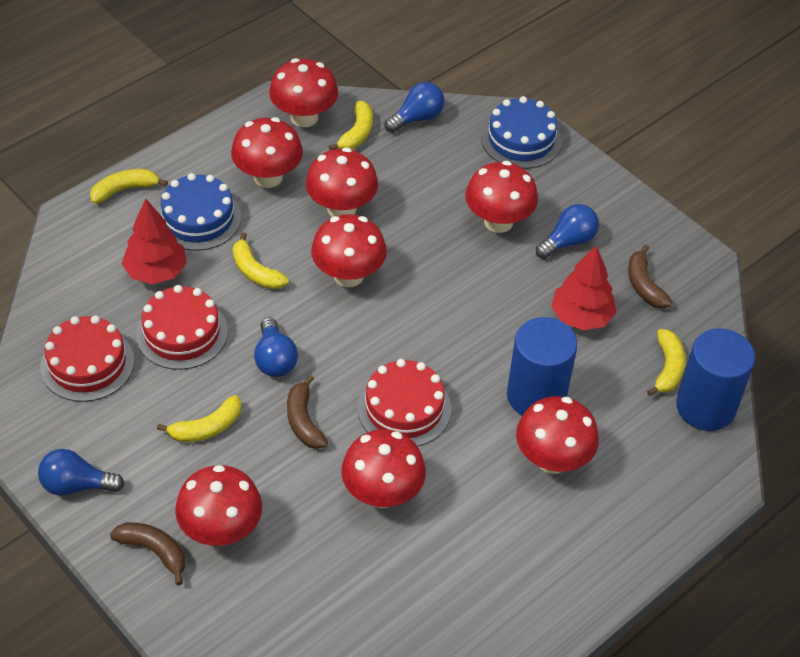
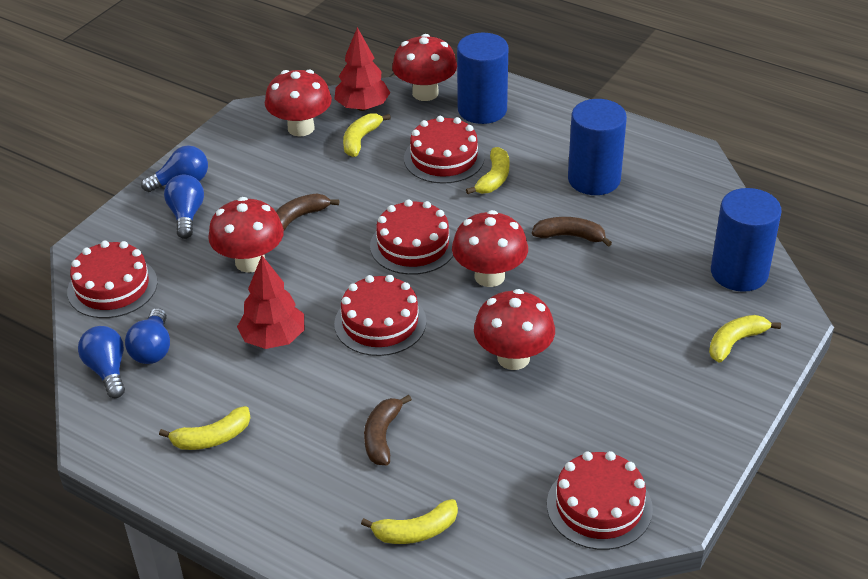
blue cake: [157,173,241,251] [481,96,562,169] = 2 -> none = 0
blue cylinder: [507,317,577,416] [676,328,755,431] = 2 -> [457,33,508,124] [568,99,627,195] [711,188,782,292] = 3
red cake: [40,316,134,402] [136,285,228,370] [357,359,451,446] = 3 -> [67,241,157,318] [334,275,426,356] [370,200,455,275] [404,116,485,184] [547,451,653,550] = 5
red mushroom: [175,465,262,546] [231,117,303,188] [269,58,338,127] [306,147,378,217] [311,214,387,287] [341,429,426,508] [465,161,538,233] [516,396,599,474] = 8 -> [208,197,284,273] [265,69,332,137] [392,34,457,101] [452,210,528,287] [474,289,555,370] = 5

